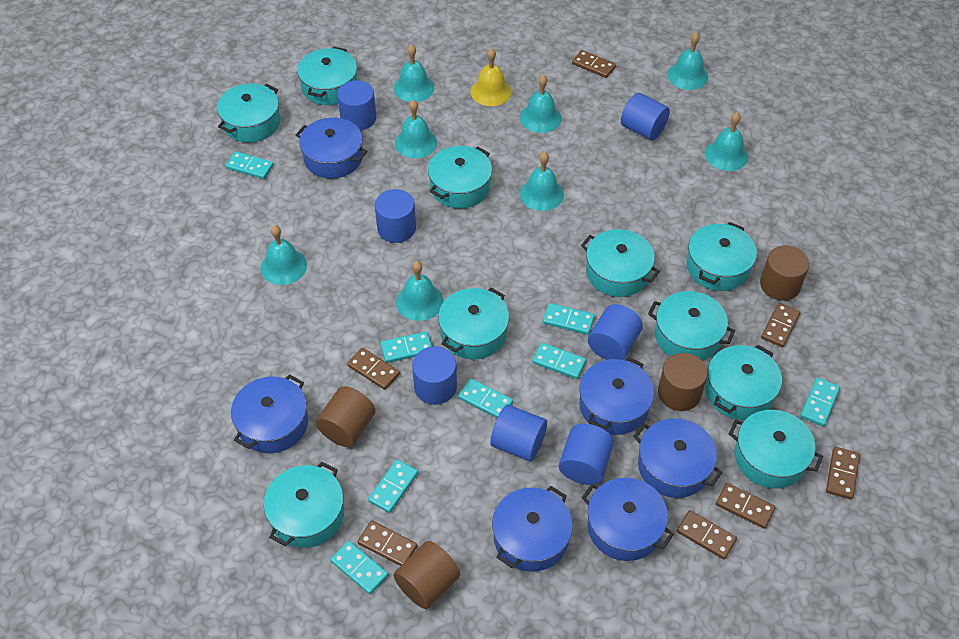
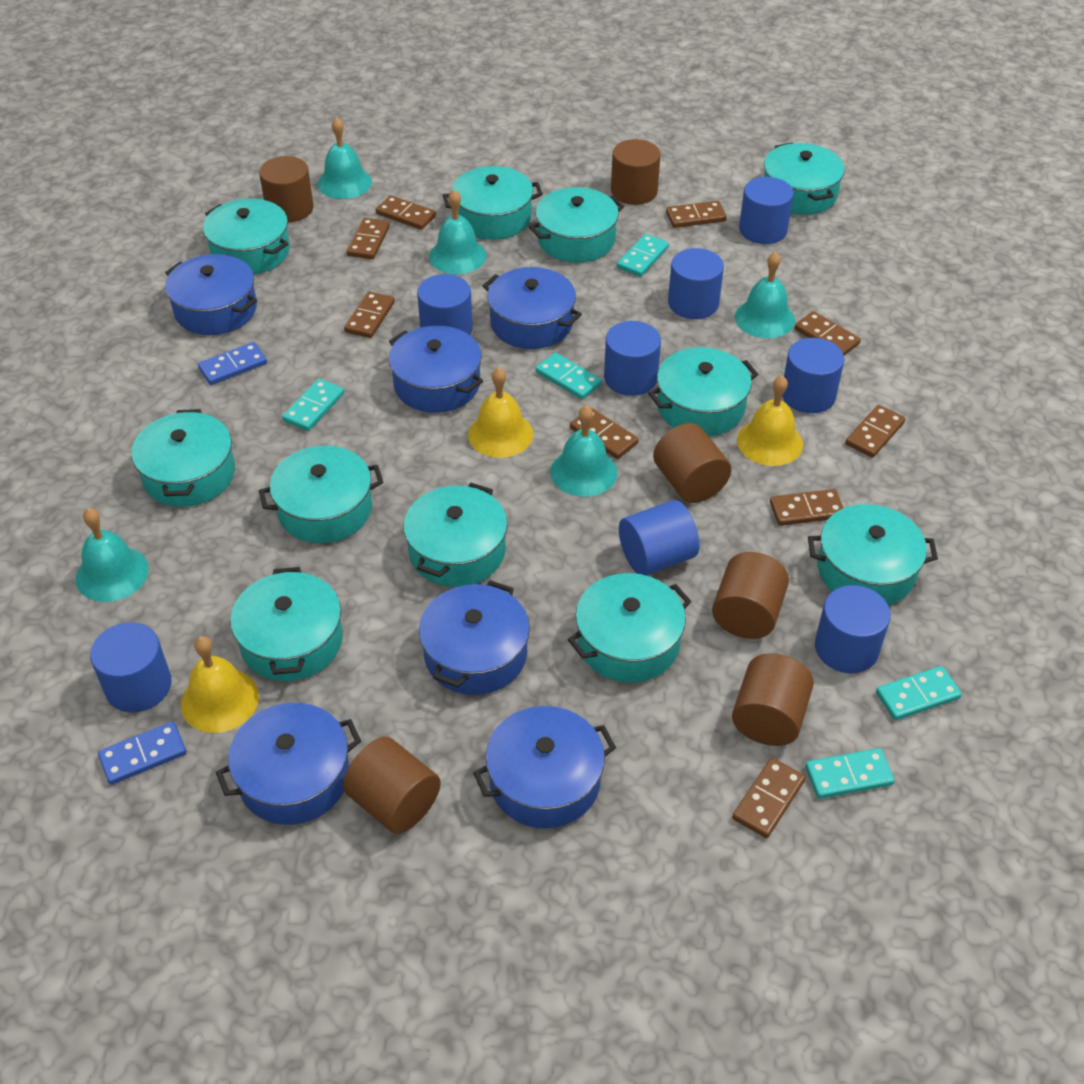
blue cylinder: [337,80,376,131] [375,189,416,243] [412,346,457,405] [490,405,547,461] [559,424,614,485] [588,304,643,360] [621,93,670,140] = 7 -> [90,622,172,713] [417,274,473,335] [604,321,661,396] [619,500,699,576] [668,248,724,319] [739,177,794,244] [782,338,844,413] [815,585,891,673] = 8
blue domino: none = 0 -> [98,721,187,785] [198,342,267,385] = 2
brown cylinder: [316,386,375,447] [393,541,460,609] [658,353,708,411] [760,245,809,301] = 4 -> [259,156,314,222] [343,737,441,834] [611,139,661,205] [653,423,731,503] [712,552,789,639] [732,653,814,746] = 6
brown domino: [347,348,400,390] [357,520,417,566] [572,50,616,78] [677,510,737,559] [716,483,776,529] [761,303,800,347] [826,447,860,500] = 7 -> [344,291,395,338] [347,218,390,259] [376,195,436,230] [570,408,639,459] [666,201,727,228] [732,758,806,838] [770,489,843,526] [795,311,861,356] [845,405,905,458] = 9
turquoise bell: [261,225,307,285] [394,44,435,102] [395,100,437,158] [396,261,443,321] [520,75,562,133] [520,152,564,211] [667,32,708,90] [705,112,748,171] = 8 -> [76,508,149,602] [318,117,372,199] [429,190,487,274] [550,405,617,497] [735,251,795,338] = 5
turquoise domino: [226,151,273,179] [330,541,388,594] [368,459,418,513] [381,332,432,363] [458,378,513,418] [532,343,586,379] [543,303,595,335] [800,377,840,427] = 8 -> [282,379,344,431] [535,352,602,400] [617,234,669,277] [805,748,895,799] [876,666,962,720] = 5
turquoise pot: [217,83,280,143] [264,462,344,548] [297,47,357,105] [428,146,492,208] [438,288,509,359] [581,229,660,297] [648,291,735,361] [686,222,757,291] [705,345,782,420] [729,410,823,489] = 10 -> [132,409,235,507] [203,199,290,274] [230,567,343,681] [259,446,383,543] [404,483,508,587] [442,166,543,240] [529,187,624,263] [568,573,691,683] [648,347,758,436] [764,142,845,215] [808,504,938,605] = 11
yellow bell: [471,48,512,106] = 1 -> [181,636,259,733] [468,367,533,458] [737,375,803,466] = 3

